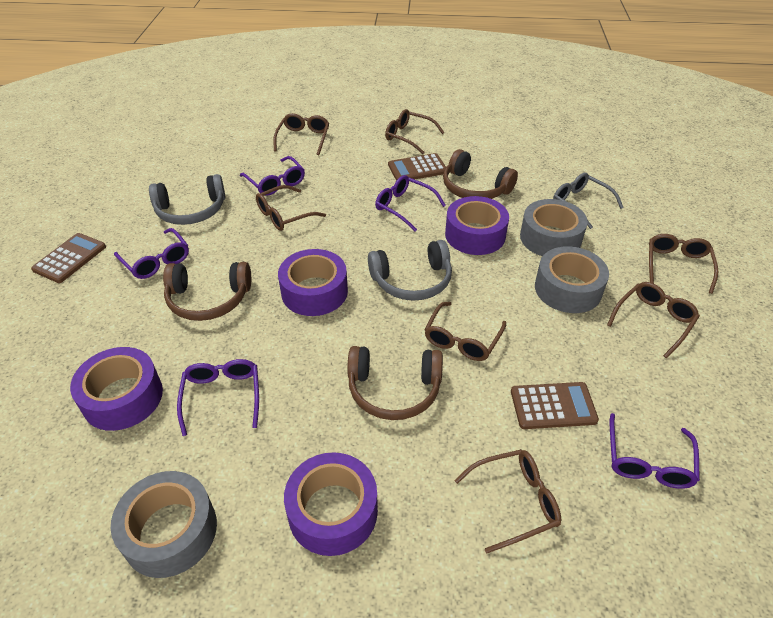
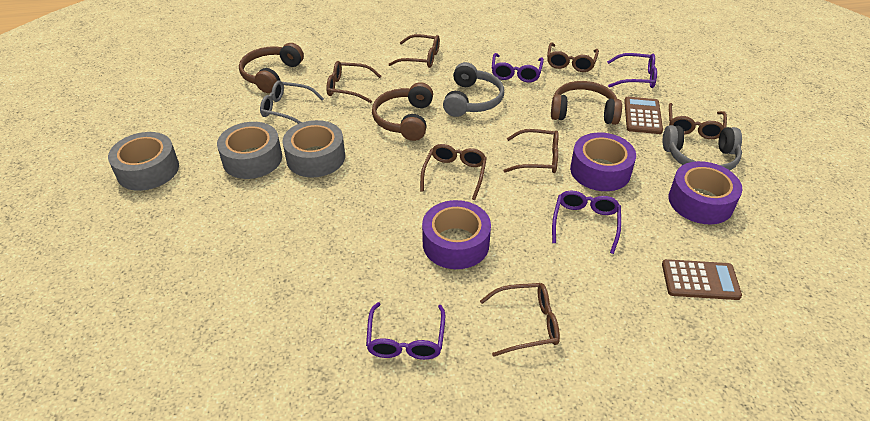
brown calculator: [31,233,106,283] [388,153,446,181] [511,382,599,429] = 3 -> [624,97,663,134] [662,259,742,300] = 2
purple glasses: [114,228,189,279] [177,359,259,436] [240,156,305,196] [375,175,446,231] [610,413,700,489] = 5 -> [366,302,445,360] [492,53,544,82] [552,190,621,254] [607,53,657,88] = 4
purple tape: [70,347,163,431] [278,249,348,316] [284,452,378,556] [445,196,509,255] = 4 -> [422,200,491,269] [570,133,636,191] [668,161,742,224] = 3

